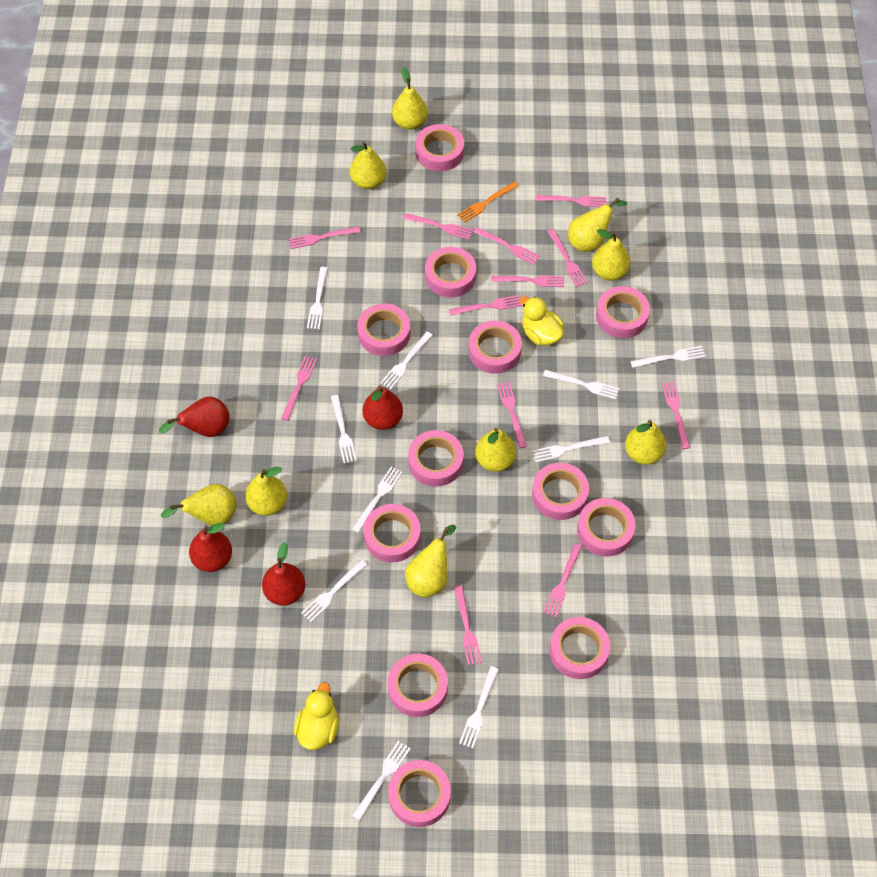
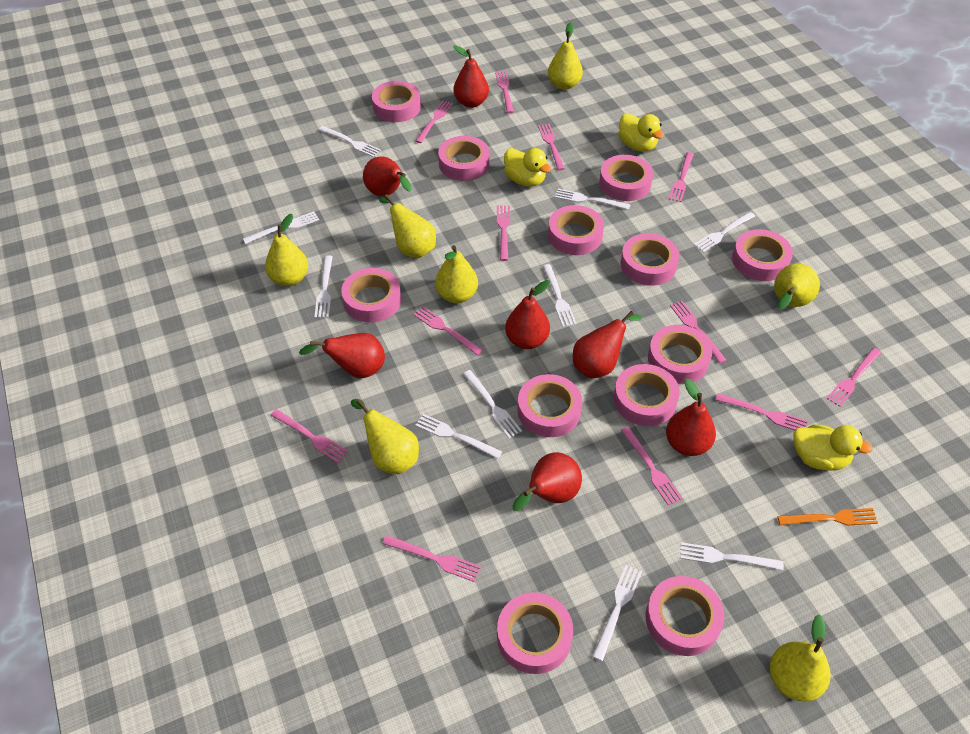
red pear: [159,397,229,437] [189,523,232,572] [262,542,305,606] [363,385,403,430] = 4 -> [299,333,385,378] [363,157,412,196] [453,45,489,108] [505,280,550,349] [512,452,582,511] [573,311,642,378] [666,379,716,456] = 7
yellow duck: [294,682,339,750] [520,296,564,346] = 2 -> [504,148,551,187] [618,113,664,152] [793,425,873,471] = 3
yellow pear: [161,484,237,525] [245,467,287,516] [350,141,386,189] [392,67,428,130] [405,525,456,597] [475,428,516,472] [568,198,627,252] [592,229,630,281] [625,420,666,465] = 9 -> [265,214,308,286] [351,399,419,474] [379,194,436,259] [435,245,478,303] [548,22,583,90] [770,614,830,702] [774,264,820,309] = 7

